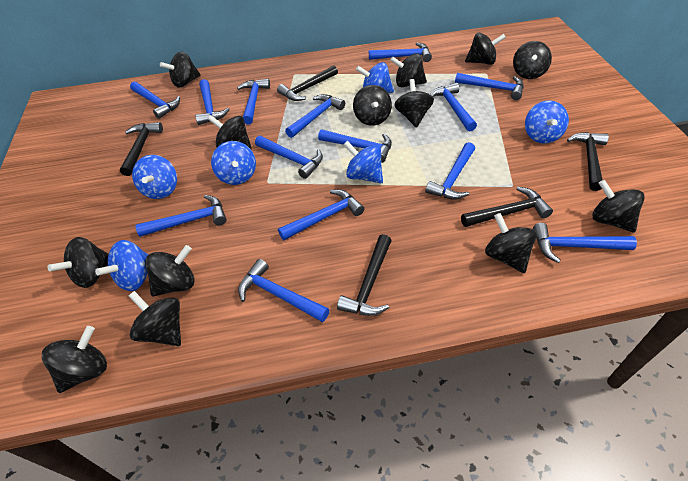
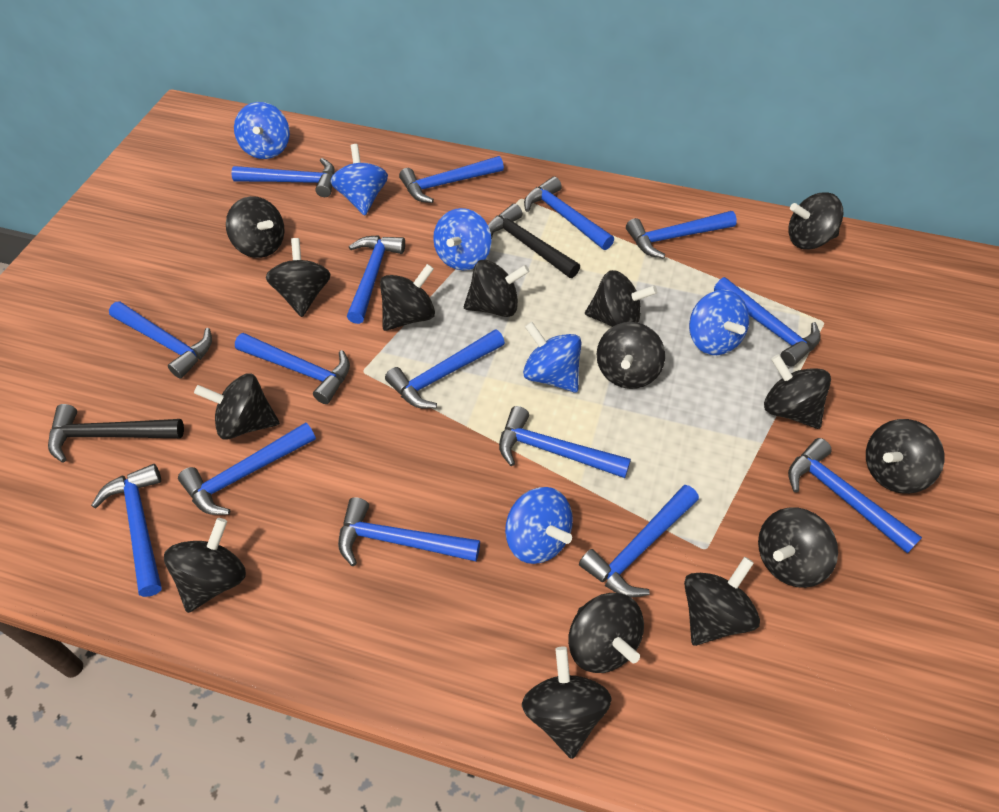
black hammer: [120,122,163,176] [277,65,338,101] [337,234,392,316] [461,187,553,227] [567,132,609,191] = 5 -> [48,404,184,463] [488,204,580,278] = 2
black spinning top: [42,326,107,393] [48,237,109,288] [129,291,181,346] [145,245,195,297] [160,52,200,88] [208,115,252,150] [353,85,392,126] [390,53,427,87] [394,79,434,128] [465,32,506,65] [485,213,537,273] [513,41,552,79] [593,180,645,233] = 13 -> [164,518,246,613] [194,373,280,440] [226,196,285,258] [266,238,331,317] [380,264,435,331] [464,260,530,317] [522,647,612,759] [568,593,644,673] [585,270,657,327] [596,322,665,389] [684,557,760,646] [758,507,838,588] [764,354,831,429] [788,192,843,249] [866,419,945,494] = 15
blue hammer: [130,82,180,119] [135,195,226,237] [195,79,230,125] [237,79,270,124] [238,259,330,322] [255,136,323,179] [278,189,364,240] [285,94,345,138] [318,129,392,163] [369,42,432,62] [425,142,475,200] [430,83,477,131] [455,73,524,100] [533,223,637,263] = 14 -> [91,464,162,597] [109,301,212,379] [178,423,316,515] [232,158,335,197] [235,333,350,404] [338,497,480,566] [347,235,405,324] [385,329,505,409] [399,156,504,203] [499,406,631,478] [524,176,614,250] [579,485,699,597] [626,211,737,259] [714,277,821,367] [788,438,922,553] = 15

